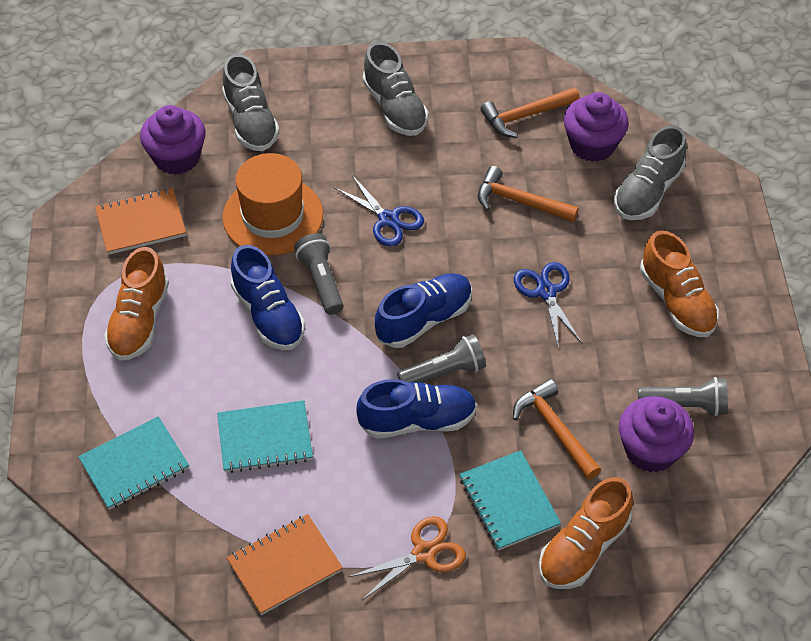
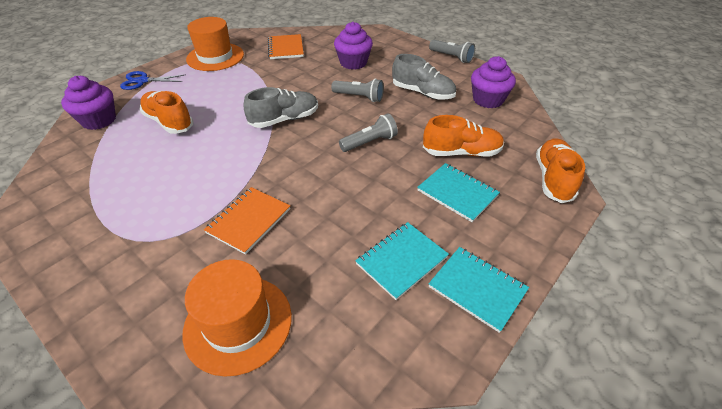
blue scissors: [334,174,424,247] [514,262,583,349] = 2 -> [120,71,184,90] = 1
blue shoe: [231,245,305,350] [356,379,477,439] [375,273,472,348] = 3 -> none = 0
grey shoe: [222,54,280,151] [363,42,428,136] [614,125,687,220] = 3 -> [244,87,318,128] [392,54,456,100] = 2
orange hammer: [478,166,579,222] [480,87,580,138] [513,379,601,480] = 3 -> none = 0
orange hat: [222,153,323,255] = 1 -> [183,259,292,377] [186,17,244,71] = 2
orange scissors: [349,516,466,600] = 1 -> none = 0

